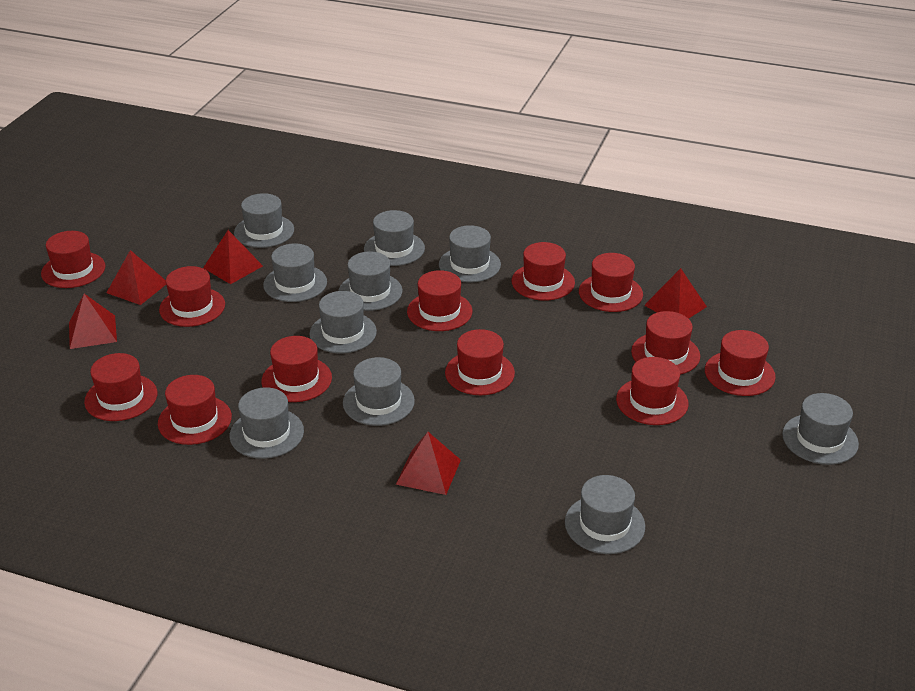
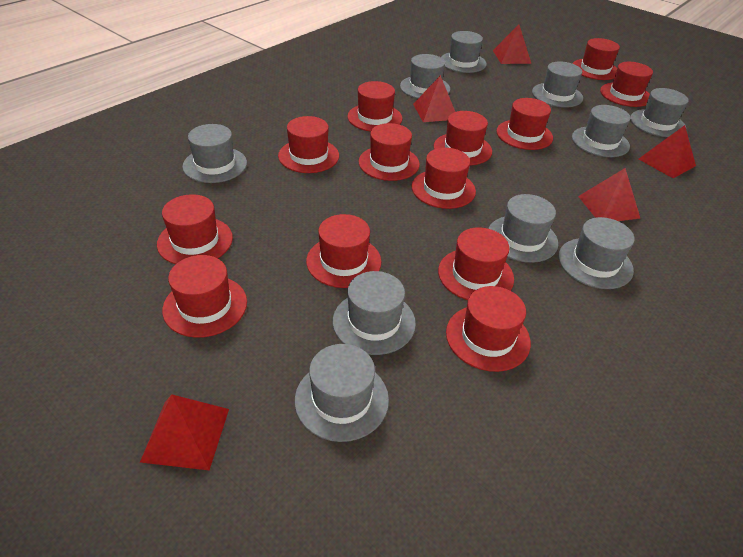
red hat: [41,231,106,288] [84,353,157,421] [158,375,232,445] [159,266,225,327] [262,336,332,402] [407,270,472,331] [445,329,515,395] [512,242,575,301] [579,253,643,312] [616,357,689,425] [631,311,700,375] [705,330,776,396] = 12 -> [157,194,233,264] [162,255,247,338] [278,116,339,173] [306,214,382,288] [347,81,402,132] [358,123,420,181] [412,148,476,209] [434,111,492,165] [438,227,514,300] [446,286,531,372] [496,98,553,150] [572,38,620,80] [600,62,653,107] = 13

